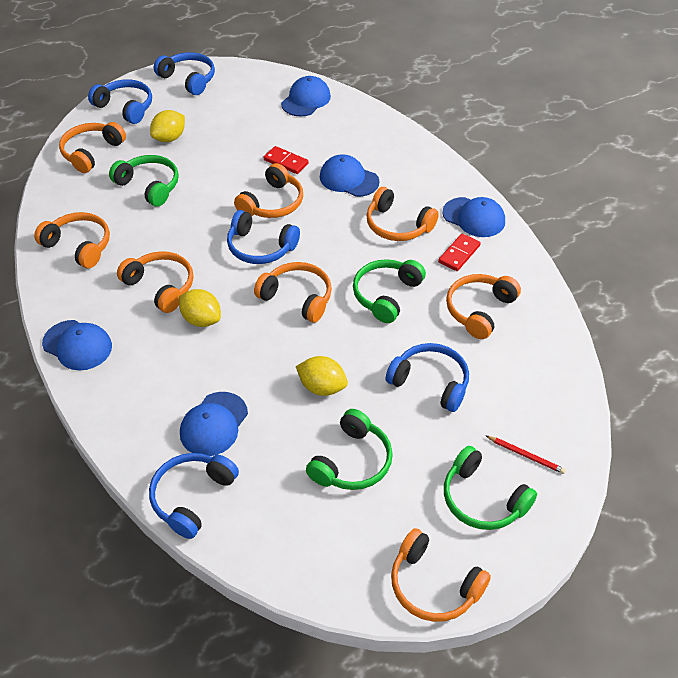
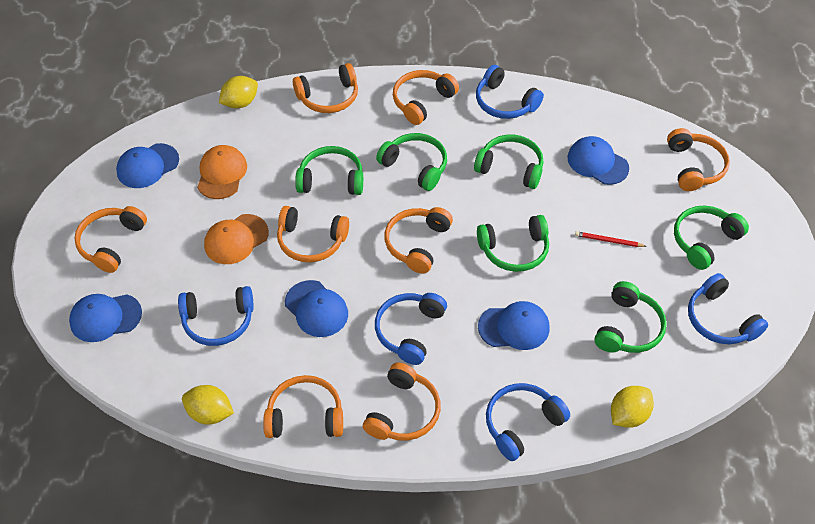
green headphones: [109,155,179,206] [306,409,393,490] [353,259,426,323] [444,446,537,530] = 4 -> [295,146,363,195] [376,133,447,191] [474,134,544,189] [477,215,549,272] [595,281,667,353] [674,206,749,270] = 6
orange cap: none = 0 -> [197,145,247,199] [204,214,269,264] = 2
red domino: [264,146,309,174] [438,234,481,271] = 2 -> none = 0

